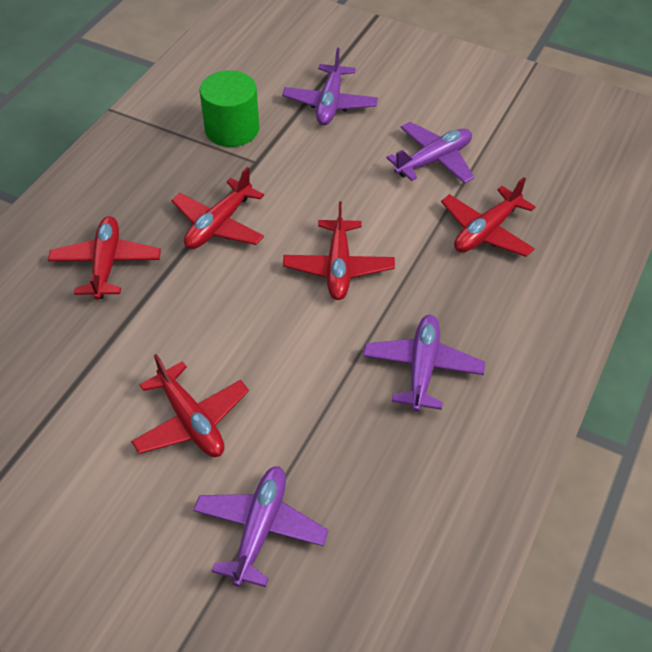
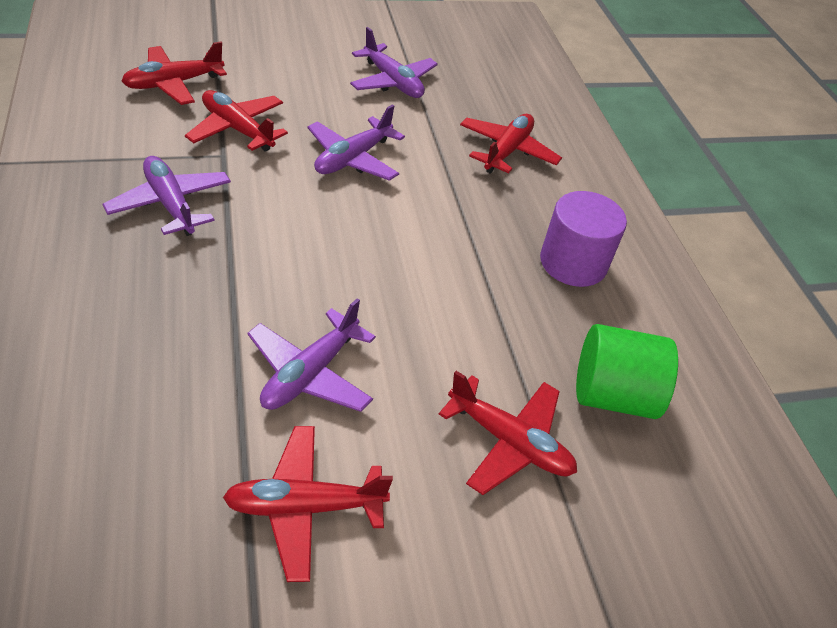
purple cylinder: none = 0 -> [540,191,627,287] = 1

